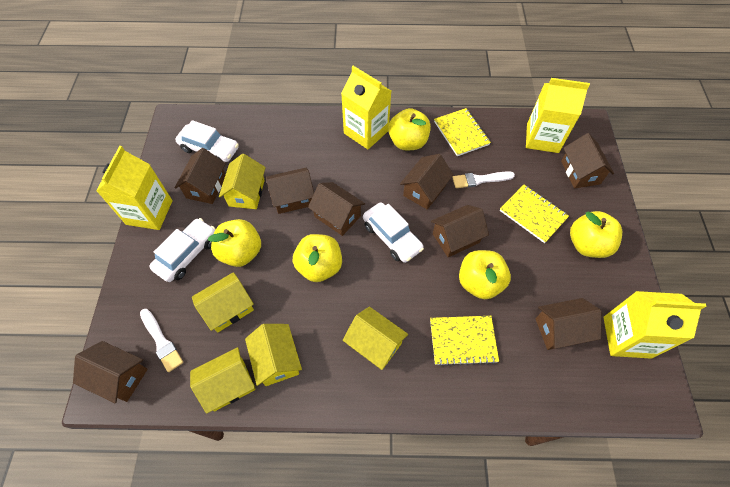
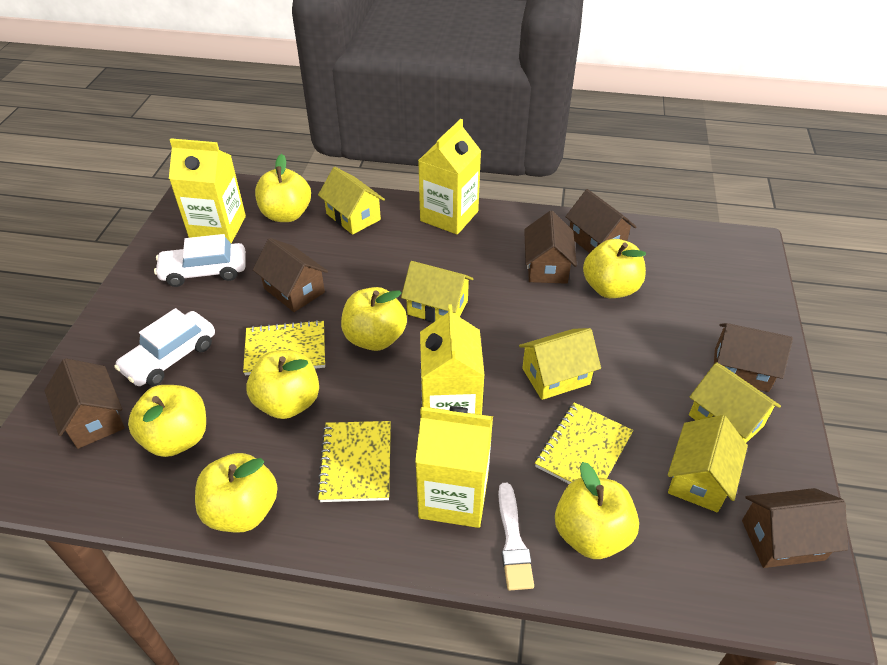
brown house: [73,341,148,403] [175,148,226,204] [266,168,314,214] [308,182,365,236] [400,154,454,210] [431,205,489,257] [535,298,602,350] [561,133,614,188] = 8 -> [44,358,125,449] [253,238,328,312] [524,211,577,284] [565,189,636,253] [714,323,793,392] [742,488,848,568] = 6
white brush: [140,309,183,372] [452,171,515,188] = 2 -> [498,483,534,591] = 1
white car: [149,218,215,282] [175,120,239,162] [363,203,424,263] = 3 -> [114,308,215,386] [154,234,246,287] = 2
yellow apple: [208,219,261,267] [293,234,342,282] [388,108,431,150] [459,250,511,299] [570,211,622,258] = 5 -> [128,385,206,457] [195,453,278,533] [246,350,319,419] [255,154,311,222] [341,287,407,351] [555,462,639,559] [583,239,646,298] = 7

